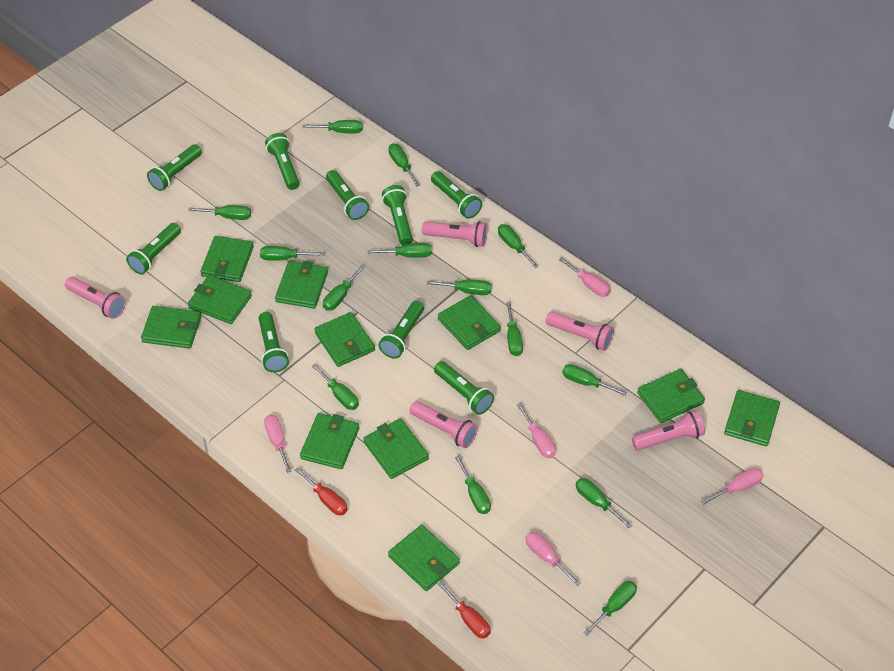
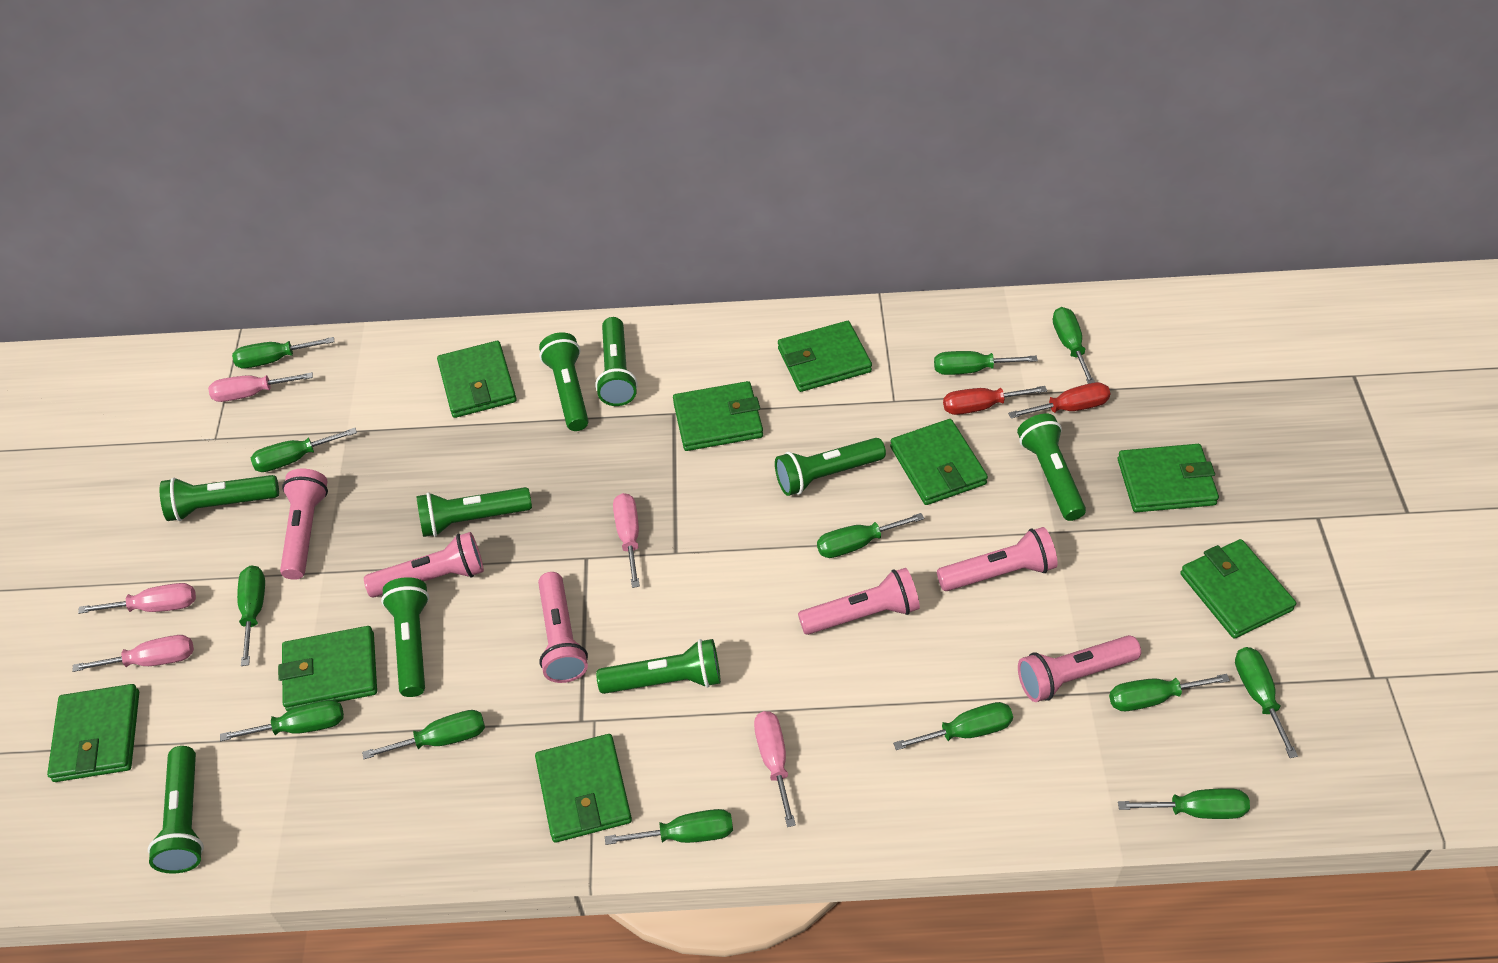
green screwdriver: [188,205,251,220] [260,246,324,261] [302,120,362,133] [312,364,359,410] [323,265,365,311] [368,243,432,258] [388,144,420,186] [427,280,492,295] [455,455,491,514] [498,224,539,268] [506,302,523,356] [562,364,627,396] [576,478,632,528] [583,581,637,636] = 14 -> [220,700,344,741] [232,337,334,368] [237,565,265,666] [251,428,357,472] [362,710,485,759] [605,809,733,845] [817,513,924,558] [893,702,1013,750] [934,351,1038,375] [1053,307,1095,384] [1109,674,1230,711] [1118,788,1250,819] [1235,647,1298,758] = 13
green wallet: [141,306,201,348] [188,275,252,324] [200,236,254,282] [275,261,328,309] [300,413,360,469] [315,312,375,367] [363,418,429,479] [388,525,460,591] [438,295,501,350] [637,369,705,423] [724,390,780,446] = 11 -> [47,684,139,782] [278,626,377,711] [437,341,517,418] [535,734,632,843] [673,381,763,451] [778,321,872,392] [890,419,988,505] [1118,444,1219,512] [1180,539,1296,639] = 9
pink flashlight: [65,277,126,319] [409,401,478,448] [422,221,488,247] [546,312,614,351] [632,410,705,450] = 5 -> [280,469,328,580] [364,532,484,598] [538,572,588,683] [798,568,920,635] [937,527,1058,591] [1018,635,1141,702] = 6

